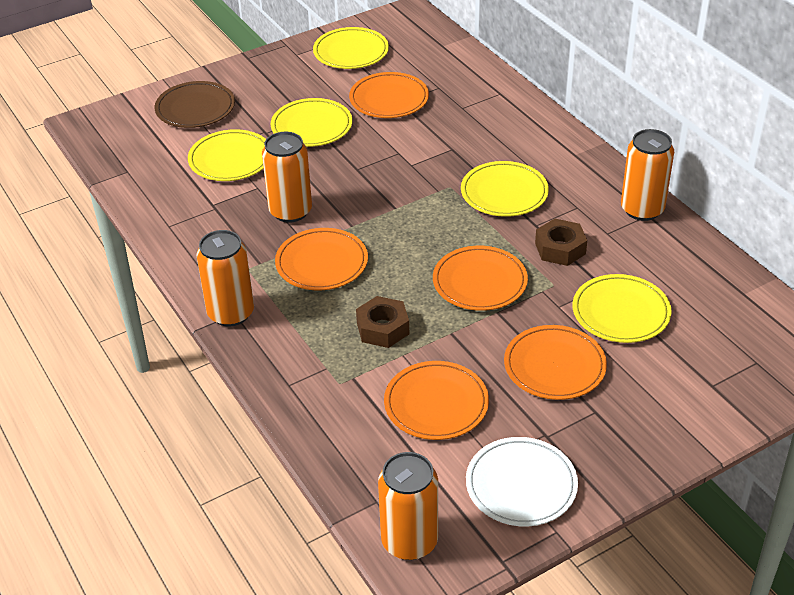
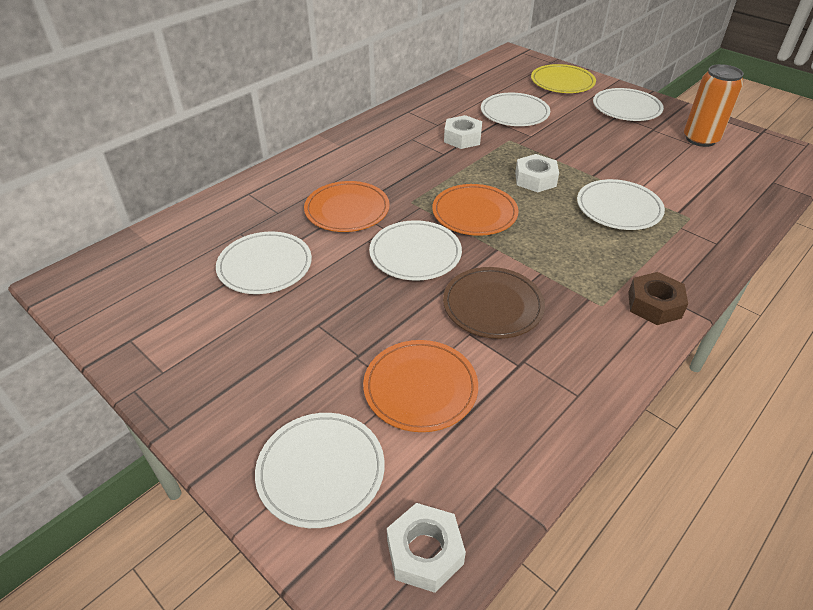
brown nut: [356,296,409,348] [535,219,587,266] = 2 -> [628,272,688,325] = 1
orange can: [196,230,254,326] [262,132,312,222] [378,452,438,560] [621,129,674,221] = 4 -> [684,64,744,147] = 1
orange plate: [275,228,368,290] [349,72,429,118] [384,361,489,440] [433,246,528,311] [504,325,607,400] = 5 -> [304,181,390,232] [363,340,478,432] [432,184,519,236] = 3
white nut: none = 0 -> [387,503,466,593] [444,115,482,149] [515,154,559,193] = 3
white plate: [466,437,578,527] = 1 -> [216,231,312,294] [255,413,385,528] [369,220,462,281] [481,93,550,126] [577,179,665,230] [593,88,664,121] = 6
yellow plate: [188,129,266,181] [271,98,352,147] [313,27,389,69] [461,161,549,217] [573,274,672,343] = 5 -> [531,64,596,93] = 1

